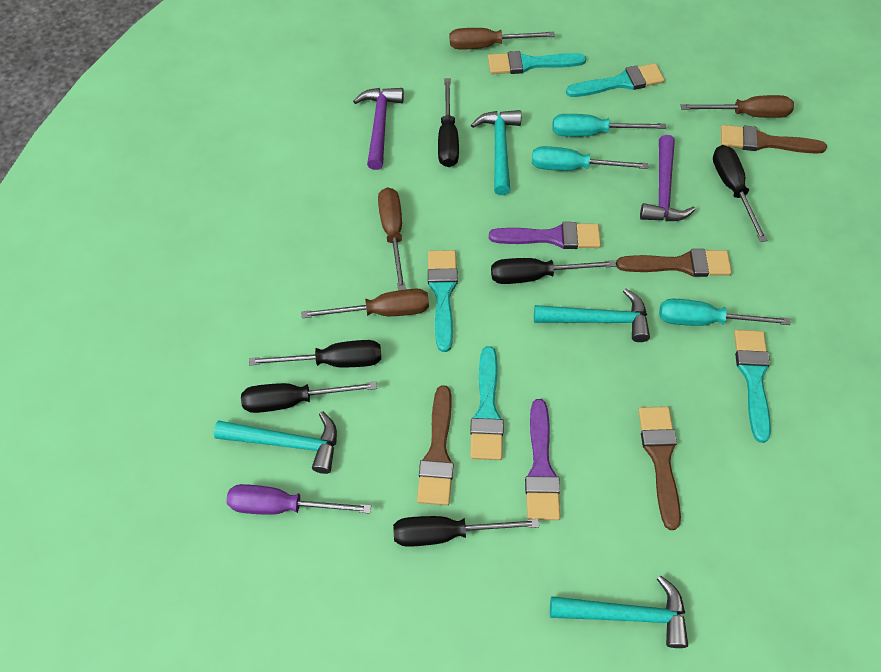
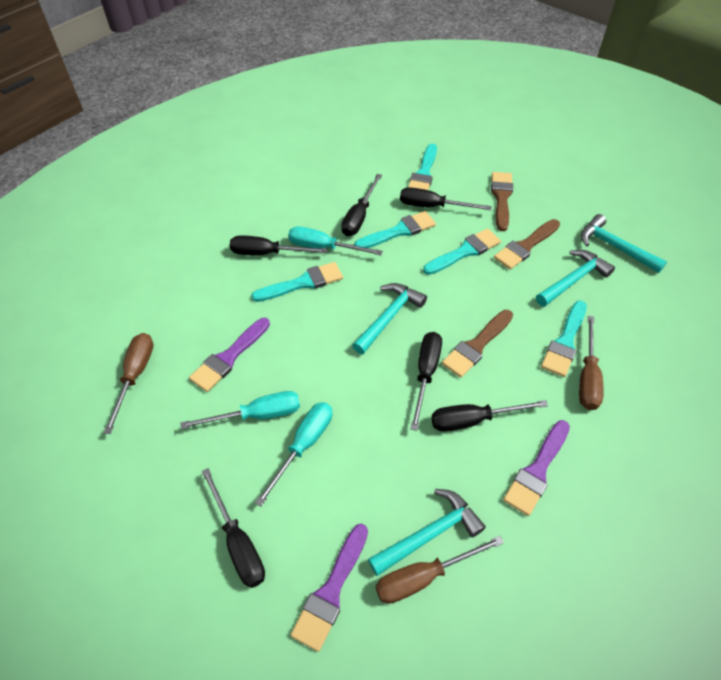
brown brush: [417,385,453,505] [616,249,732,277] [638,406,681,530] [721,125,827,154] = 4 -> [442,310,513,378] [491,172,513,231] [494,219,560,269] = 3
brown screwdriver: [301,289,429,318] [378,187,406,290] [450,28,555,50] [681,95,794,118] = 4 -> [104,333,153,434] [376,536,504,604] [579,316,604,410] = 3
purple brush: [489,222,601,249] [525,399,560,520] = 2 -> [189,318,270,392] [291,524,368,652] [503,420,570,516] = 3
purple hammer: [353,88,404,170] [640,135,696,221] = 2 -> none = 0
purple screwdriver: [227,484,371,515] = 1 -> none = 0

